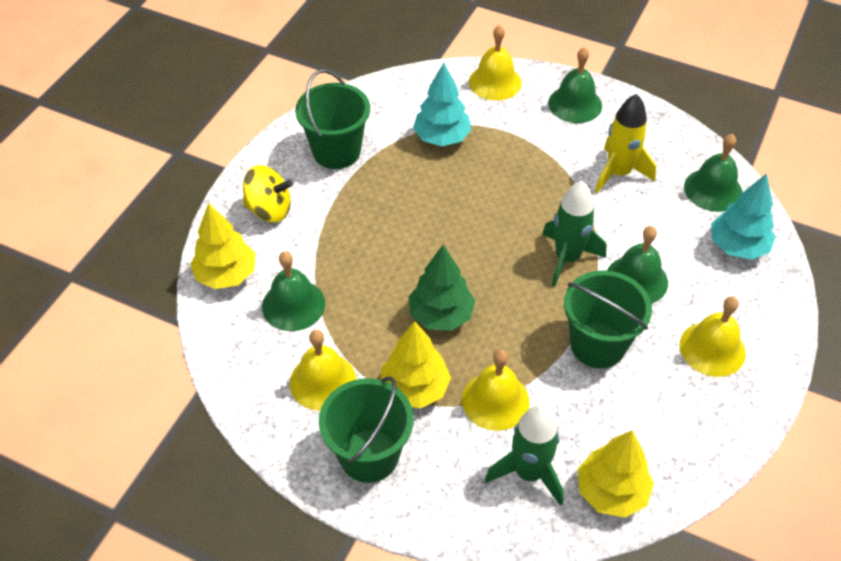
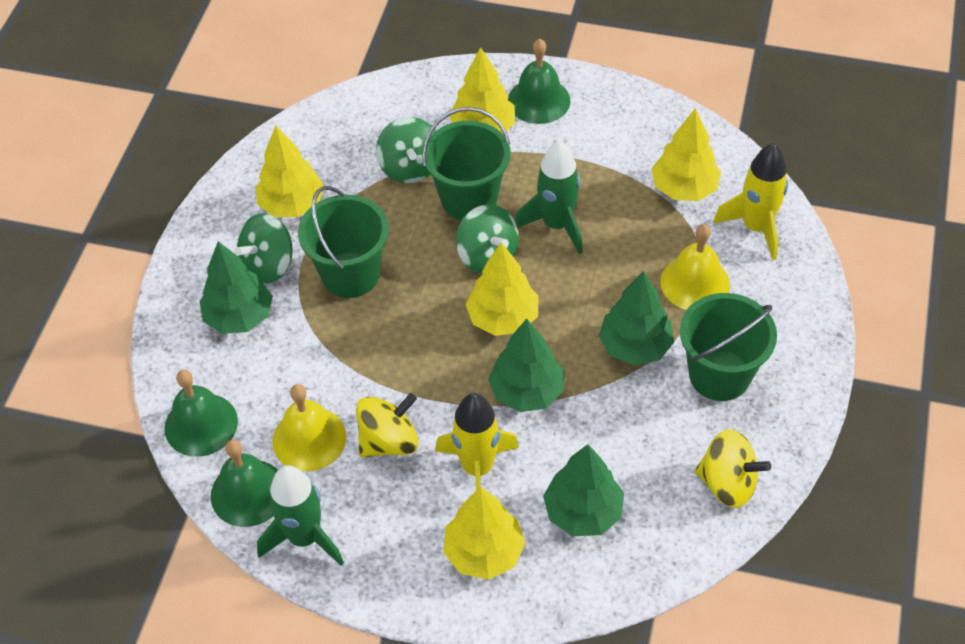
green bell: [262,251,325,331] [548,47,602,123] [607,226,668,304] [684,134,743,212] = 4 -> [165,370,238,457] [211,440,278,527] [508,39,570,124] = 3
green spinning top: none = 0 -> [235,214,293,283] [376,117,436,183] [456,204,519,274] = 3
green tree: [408,245,475,331] = 1 -> [200,241,273,334] [488,319,564,412] [543,444,624,536] [599,271,674,366] = 4
turquoise tree: [413,63,472,146] [711,173,776,260] = 2 -> none = 0
yellow bell: [290,330,356,411] [462,349,530,431] [469,25,522,100] [680,296,746,377] = 4 -> [272,384,346,471] [660,224,730,310] = 2
yellow rocket: [595,94,656,193] = 1 -> [435,393,519,490] [713,143,788,260] = 2
yellow spinning top: [243,165,293,223] = 1 -> [356,393,418,457] [695,429,771,508] = 2
yellow tree: [190,203,256,289] [381,321,451,408] [578,430,654,518] = 3 -> [256,126,324,217] [443,487,525,580] [449,47,515,134] [466,242,539,336] [651,108,721,201] = 5

